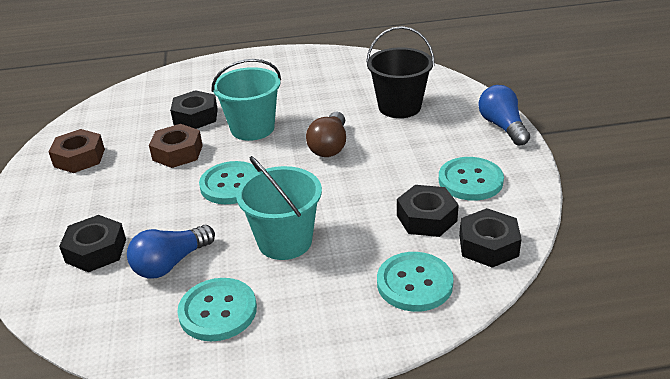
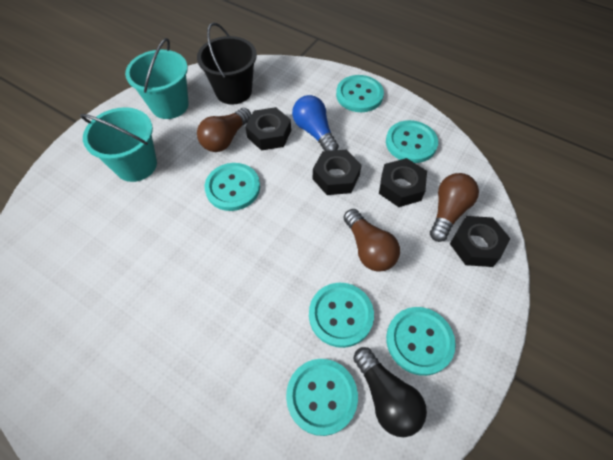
black light bulb: none = 0 -> [353,347,427,437] = 1
blue light bulb: [127,225,215,278] [478,85,530,146] = 2 -> [292,95,339,151] = 1
brown light bulb: [306,112,346,157] = 1 -> [197,108,251,152] [343,209,400,272] [430,173,479,242] = 3
brown nut: [49,129,105,173] [149,124,203,168] = 2 -> none = 0
turquoise button: [177,278,257,341] [199,161,258,204] [377,252,454,312] [439,157,504,201] = 4 -> [205,163,260,211] [286,359,358,436] [309,283,374,348] [336,75,384,112] [386,120,438,163] [386,307,456,376] = 6

